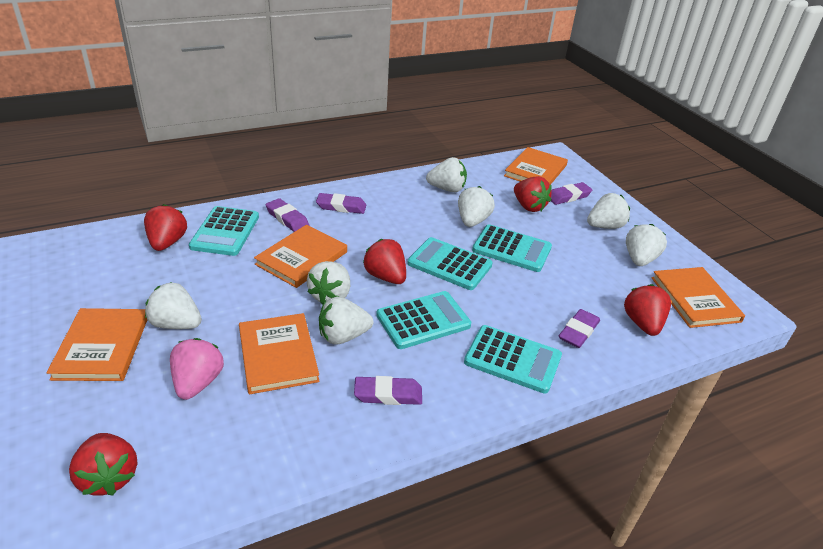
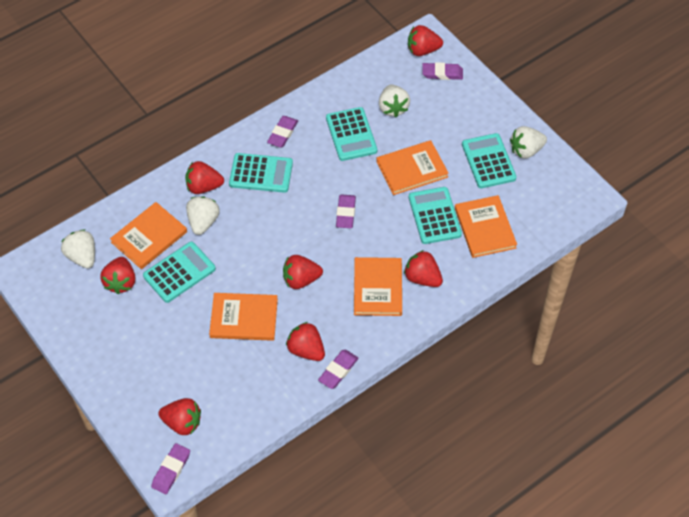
pink strawberry: [170,338,224,400] = 1 -> none = 0
red strawberry: [69,433,138,496] [144,204,187,251] [363,239,406,284] [514,176,552,212] [624,284,671,336] = 5 -> [100,257,136,294] [158,398,201,435] [185,161,224,194] [283,255,323,289] [286,322,325,361] [404,250,443,287] [408,25,443,56] = 7
white strawberry: [145,282,202,329] [307,261,350,305] [319,297,373,344] [426,157,467,192] [458,186,495,227] [587,193,630,229] [626,224,667,266] = 7 -> [61,230,95,269] [186,196,220,235] [379,85,410,117] [510,126,547,159] = 4

